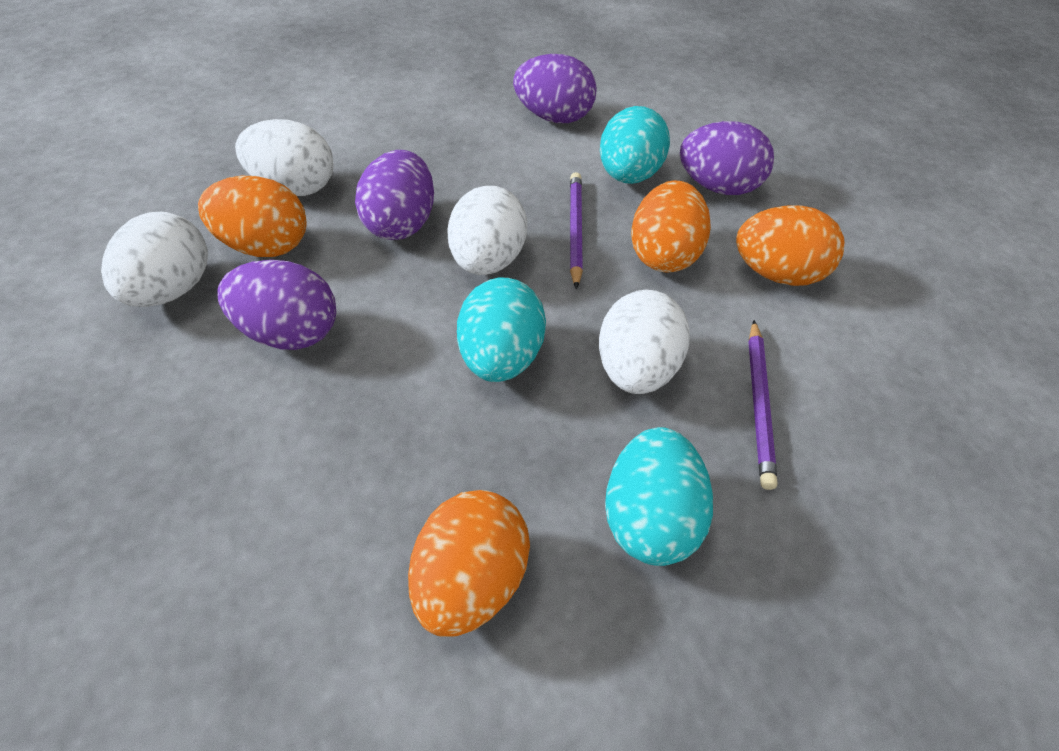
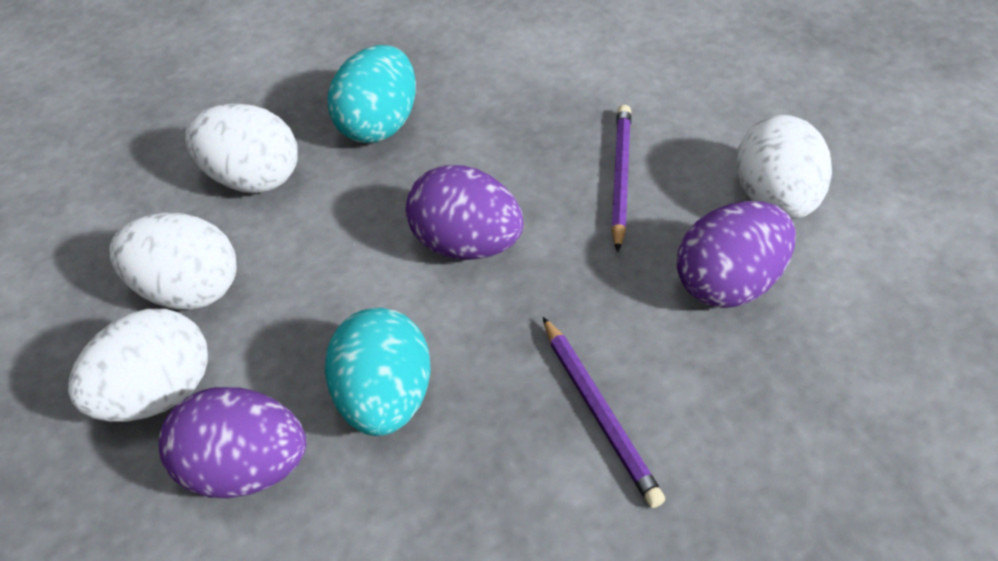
orange egg: [198,176,307,257] [408,490,530,637] [631,180,711,273] [736,206,844,286] = 4 -> none = 0
purple egg: [217,260,336,350] [355,150,434,240] [513,54,597,123] [680,121,774,195] = 4 -> [159,387,306,498] [406,165,524,260] [677,201,796,308] = 3
turquoise egg: [457,278,546,382] [600,106,670,184] [605,427,713,566] = 3 -> [325,308,431,436] [328,45,416,143] = 2

